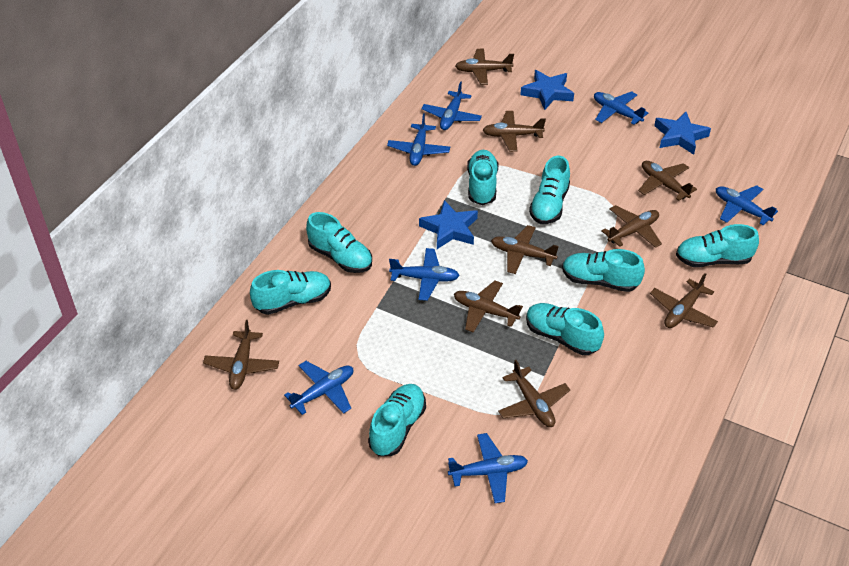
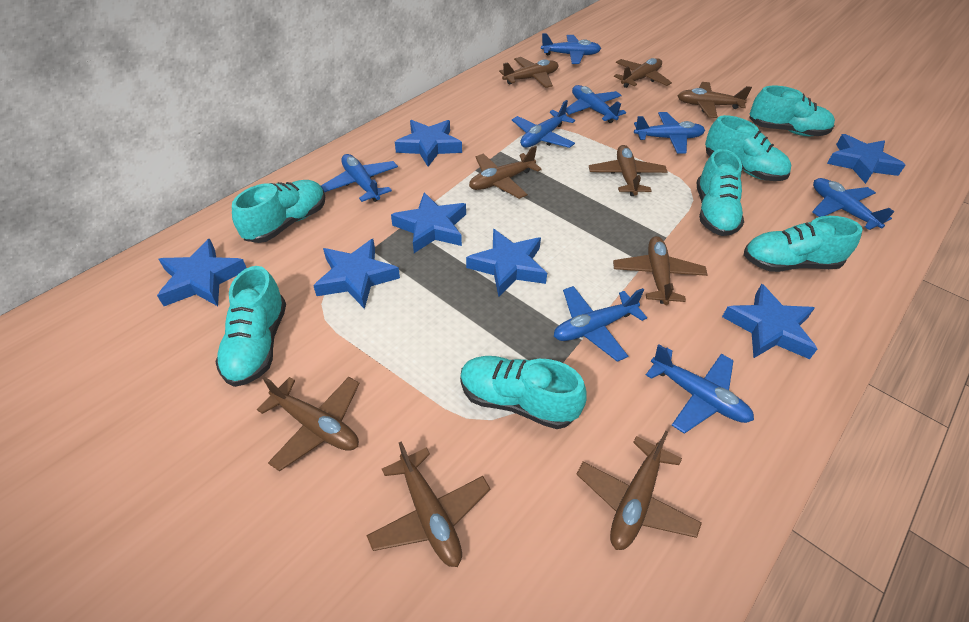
blue plane: [284,361,353,415] [387,113,450,166] [389,248,460,301] [421,81,482,130] [448,433,528,503] [594,91,648,125] [716,185,778,225] = 7 -> [321,154,398,202] [512,100,575,148] [541,33,601,64] [554,286,647,362] [566,85,626,123] [634,112,705,154] [646,345,754,434] [812,178,895,230] = 8
blue star: [419,200,478,249] [520,70,574,110] [654,112,711,155] = 3 -> [157,238,246,306] [313,239,400,309] [391,192,466,253] [395,120,462,167] [466,229,547,297] [722,284,817,359] [827,134,906,184] = 7
turquoise shoe: [250,270,331,315] [306,212,372,273] [368,384,426,456] [467,150,498,205] [526,303,604,355] [529,156,570,224] [562,249,645,292] [676,224,759,267] = 8 -> [215,266,286,387] [232,180,325,243] [460,356,586,429] [696,149,744,236] [705,115,791,181] [744,216,863,272] [749,85,835,136] = 7

